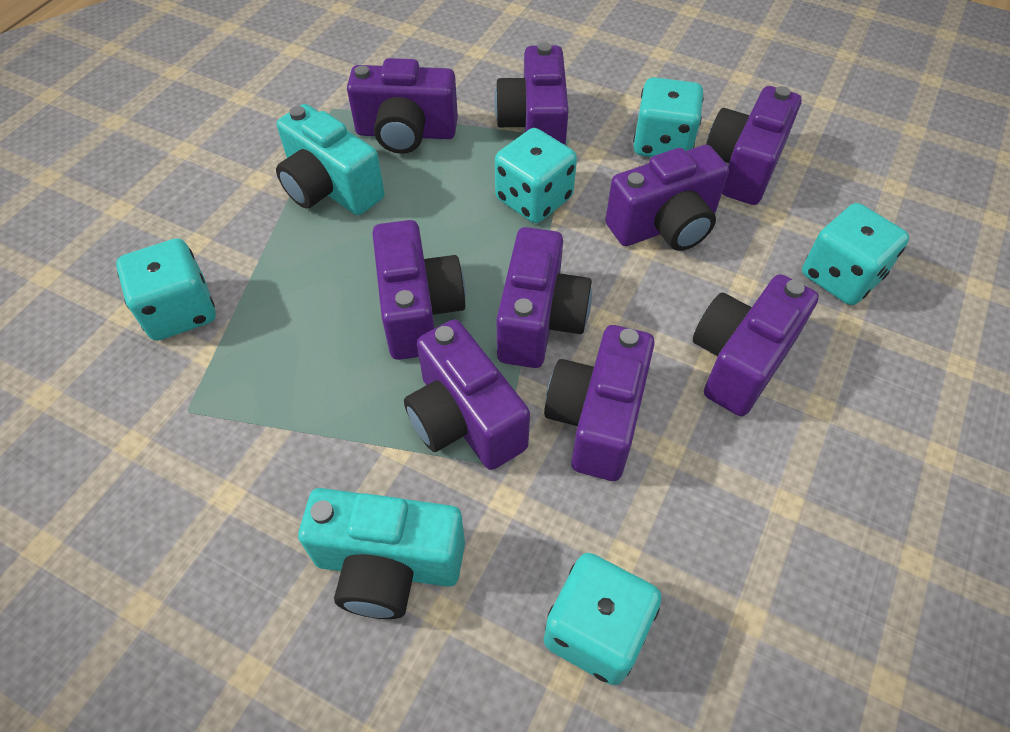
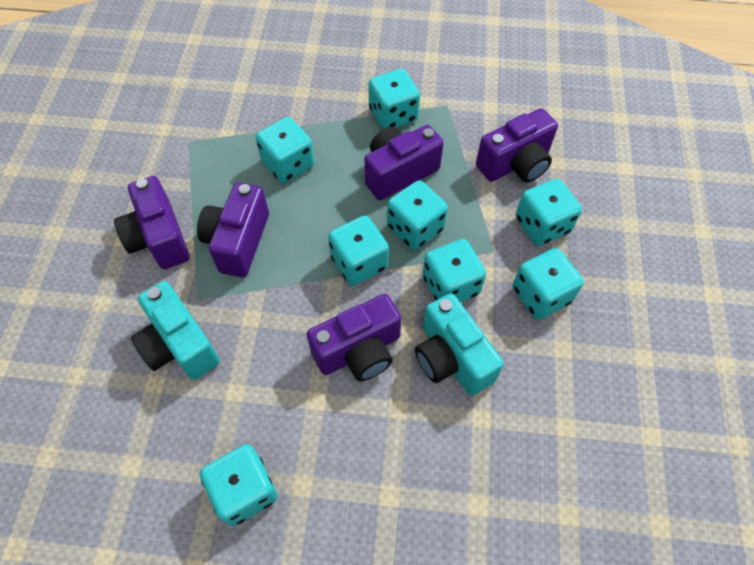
purple camera: [347,58,458,154] [372,220,466,360] [404,319,530,470] [494,42,569,145] [497,227,592,368] [544,325,655,481] [605,145,729,251] [693,274,819,416] [706,86,802,205] = 9 -> [114,176,189,269] [197,183,269,277] [307,294,402,381] [364,125,444,200] [476,108,558,183] = 5
turquoise dice: [116,238,216,341] [495,128,577,223] [544,553,662,685] [633,77,704,157] [802,203,909,305] = 5 -> [200,444,278,526] [256,117,314,183] [328,216,389,286] [368,69,420,129] [387,180,448,250] [422,239,486,303] [513,248,584,320] [515,179,582,246] = 8

